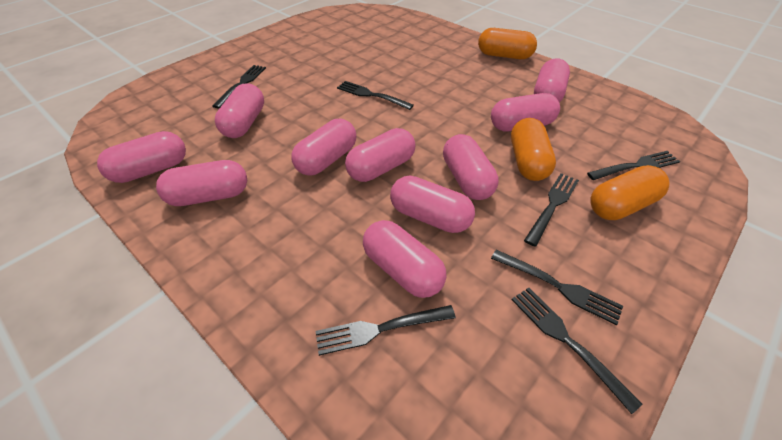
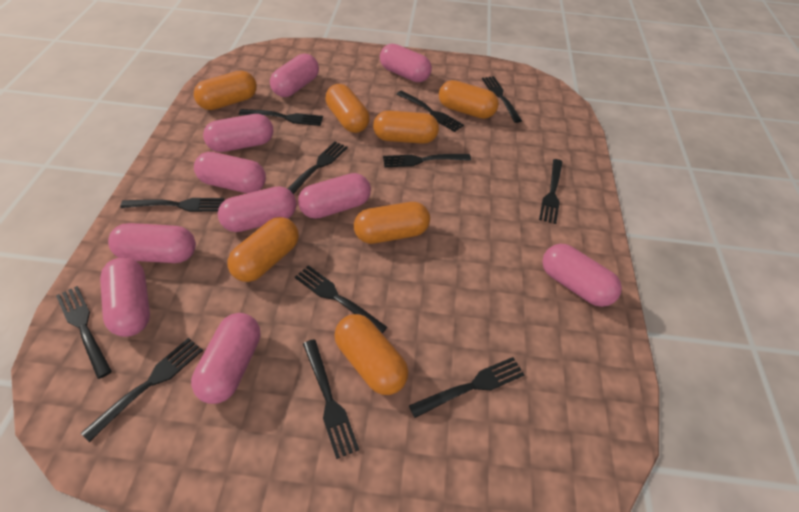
black fork: [212,65,266,109] [316,305,456,356] [337,81,414,110] [491,250,623,326] [512,288,642,414] [524,173,579,247] [587,151,680,180] = 7 -> [56,286,112,379] [81,338,203,442] [120,198,224,212] [239,109,323,126] [287,141,348,194] [295,265,387,333] [303,340,359,459] [383,154,471,167] [397,90,464,132] [409,357,525,418] [482,76,522,123] [539,159,562,224] = 12
orange capsule: [478,28,537,59] [511,118,556,181] [590,165,670,220] = 3 -> [194,71,257,110] [227,217,299,282] [325,84,370,133] [334,314,408,395] [354,202,430,244] [373,111,439,144] [439,80,499,119] = 7

